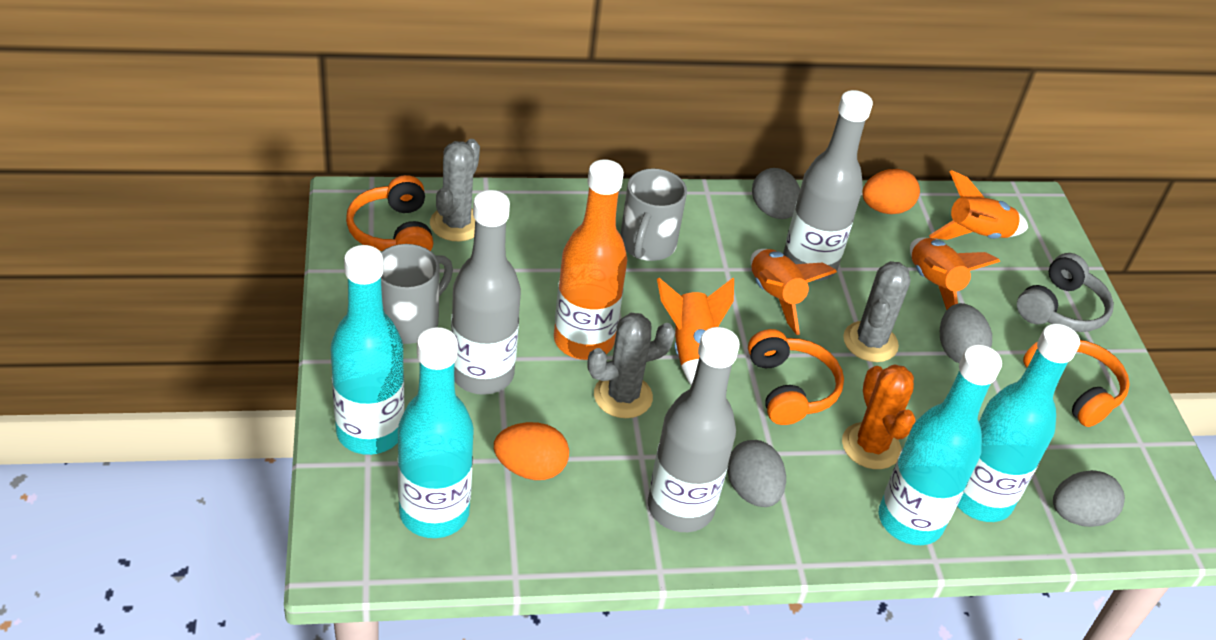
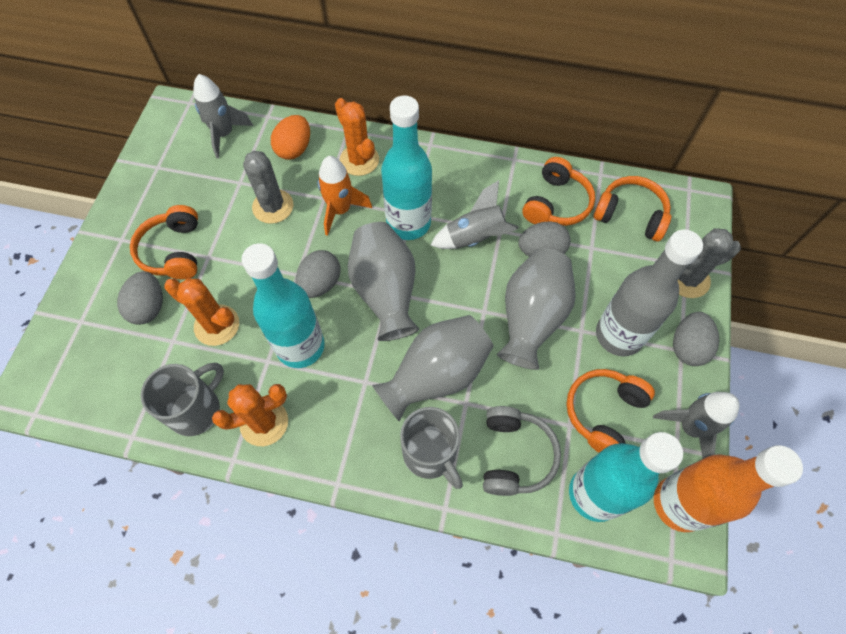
grey bottle: [451,190,521,395] [648,327,740,532] [783,90,873,281] = 3 -> [596,230,703,356] = 1
grey cactus: [430,139,480,241] [587,313,675,418] [843,261,910,362] = 3 -> [243,151,293,224] [678,228,741,298] = 2
grey rocket: none = 0 -> [194,74,253,158] [431,180,519,249] [653,392,740,459] = 3
grey vase: none = 0 -> [348,222,419,341] [372,315,493,422] [497,248,576,370] = 3
orange cactus: [842,364,915,469] = 1 -> [165,278,239,346] [212,384,288,446] [335,98,379,176] = 3
orange egg: [494,422,569,480] [862,169,920,214] = 2 -> [271,115,310,160] = 1
orange headphones: [346,175,433,251] [748,329,844,425] [1023,340,1130,427] = 3 -> [130,205,198,279] [522,157,595,226] [566,369,655,453] [594,176,671,242] = 4
orange rocket: [657,278,734,385] [751,249,837,335] [910,238,1000,310] [929,170,1028,240] = 4 -> [318,156,372,236] = 1
turquoise bottle: [330,245,404,455] [398,327,474,538] [879,345,1002,545] [957,324,1080,522] = 4 -> [241,243,325,368] [381,96,432,240] [569,432,683,522] = 3

